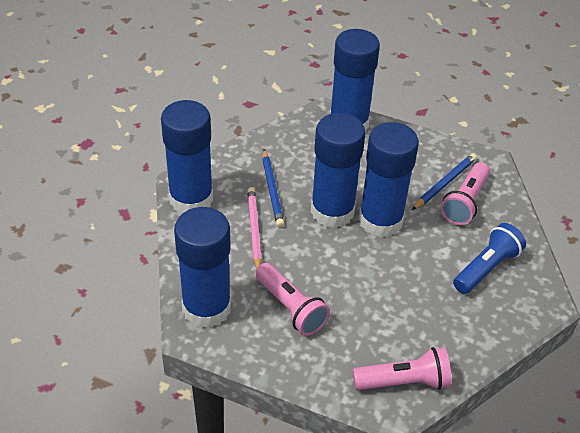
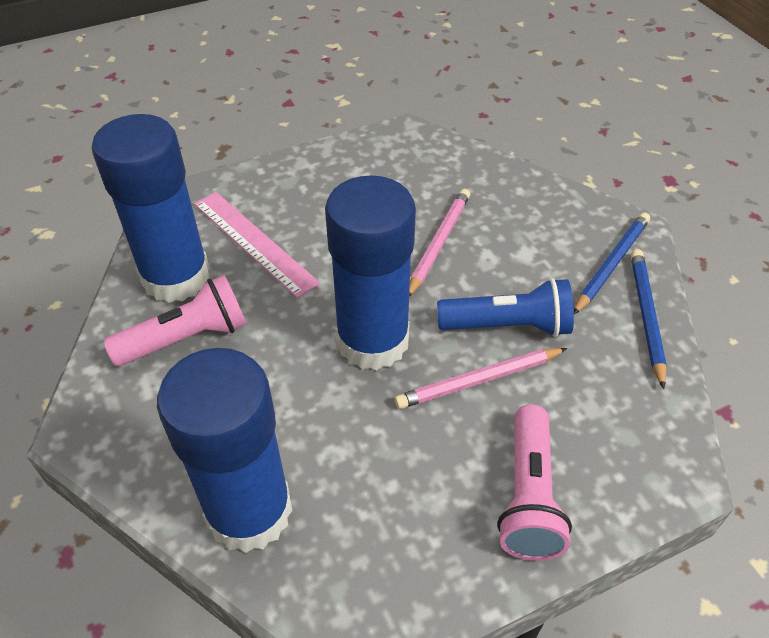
blue glue stick: [161,100,213,214] [174,207,231,328] [311,113,366,228] [330,29,380,132] [359,122,419,238] = 5 -> [92,114,210,303] [157,348,293,553] [325,175,416,370] = 3
pink flashlight: [255,263,330,336] [353,347,452,390] [441,162,490,225] = 3 -> [104,275,246,366] [497,404,572,561] = 2
pink pencil: [247,187,262,269] = 1 -> [394,348,567,409] [409,189,470,297] = 2
pink ruler: none = 0 -> [194,192,320,298] = 1

